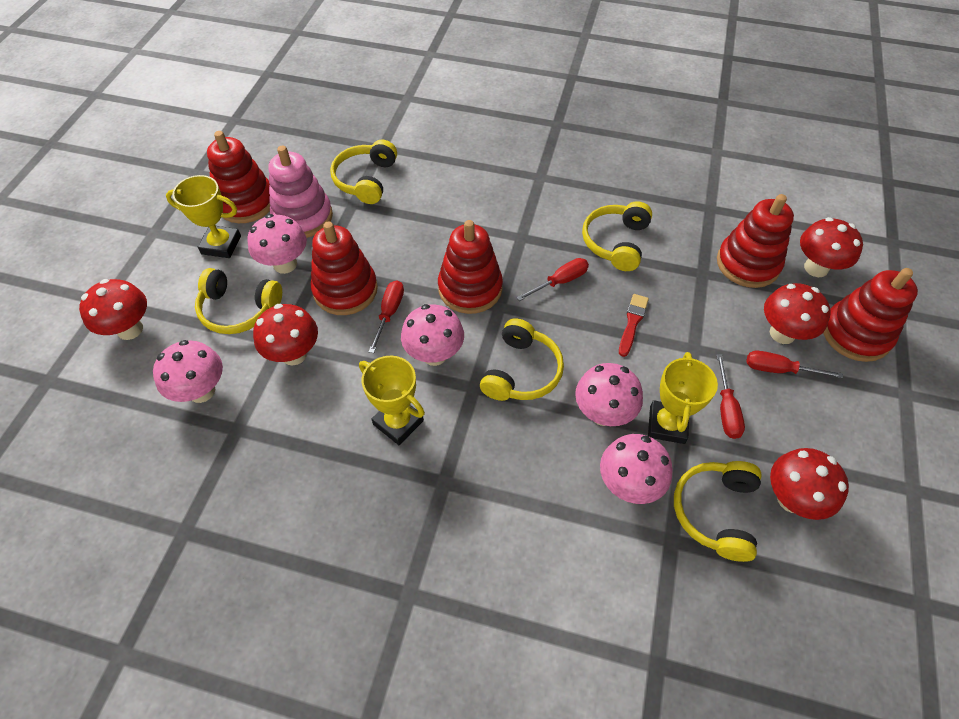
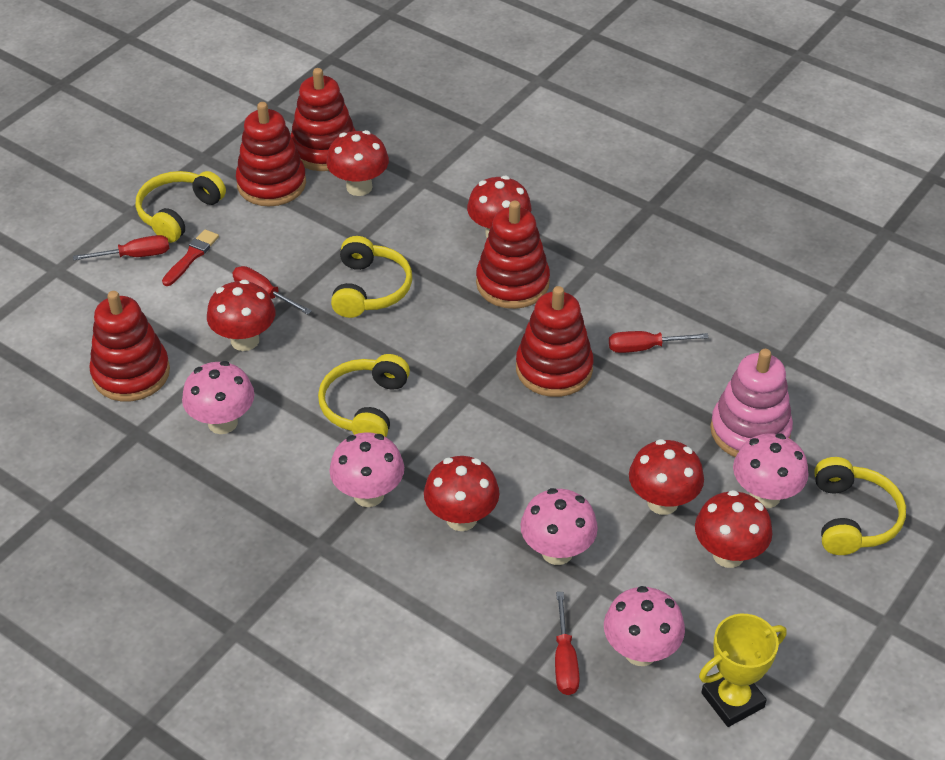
red mushroom: [79,279,147,340] [253,304,318,365] [764,283,831,344] [770,448,849,520] [800,217,863,277] = 5 -> [207,280,275,351] [326,130,389,196] [424,456,499,531] [467,176,531,238] [629,439,704,515] [695,490,772,568] = 6
yellow headphones: [195,268,282,334] [330,140,397,204] [480,318,564,401] [582,201,652,271] [674,461,761,562] = 5 -> [136,171,226,243] [318,354,410,437] [331,236,412,318] [814,457,906,555] = 4
yellow trophy: [166,175,241,258] [359,356,425,445] [648,352,718,444] = 3 -> [699,614,786,727] = 1

